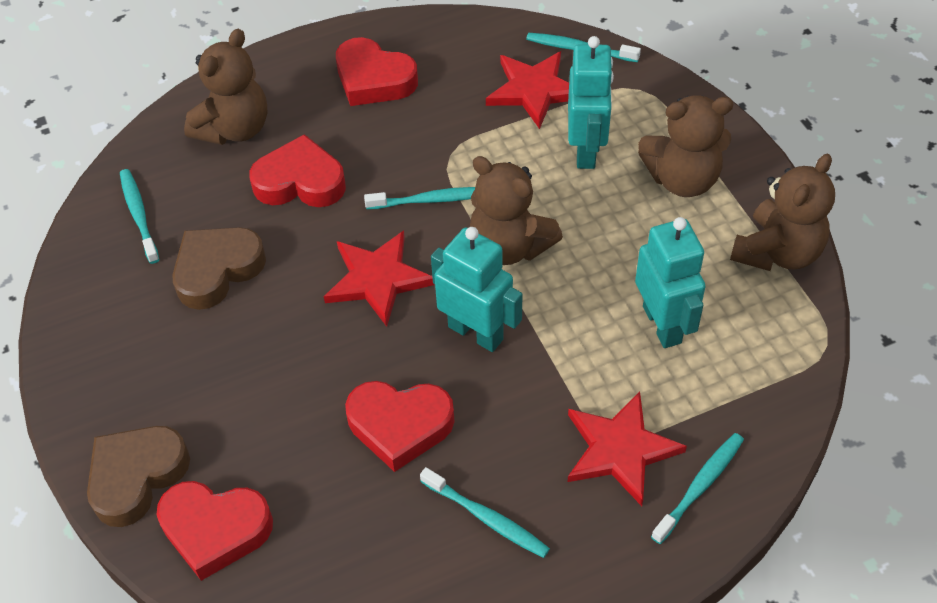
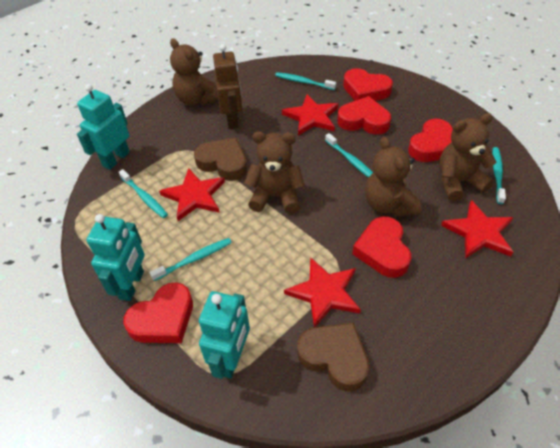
brown robot: none = 0 -> [213,44,242,129] = 1
red heart: [157,481,273,581] [249,134,346,207] [336,37,418,106] [345,381,454,472] = 4 -> [123,282,193,343] [337,96,391,135] [343,68,393,101] [352,216,411,278] [408,119,453,162] = 5
red star: [324,230,435,327] [486,51,569,129] [568,391,687,506] = 3 -> [159,168,225,221] [282,94,339,136] [284,258,361,327] [441,200,513,259] = 4

